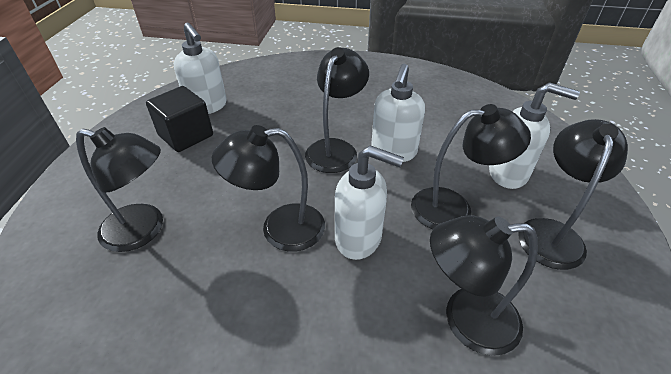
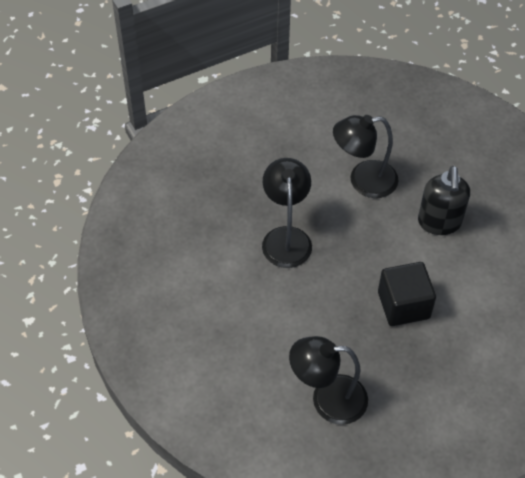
black lamp: [76,127,163,252] [212,125,325,252] [305,47,369,173] [411,104,531,229] [430,215,538,356] [518,119,628,270] = 6 -> [262,158,312,268] [289,336,368,425] [333,115,399,198] = 3
black soap dispenser: none = 0 -> [418,166,470,235] = 1
white soap dispenser: [174,23,227,114] [335,145,404,260] [371,64,425,162] [489,82,580,189] = 4 -> none = 0

